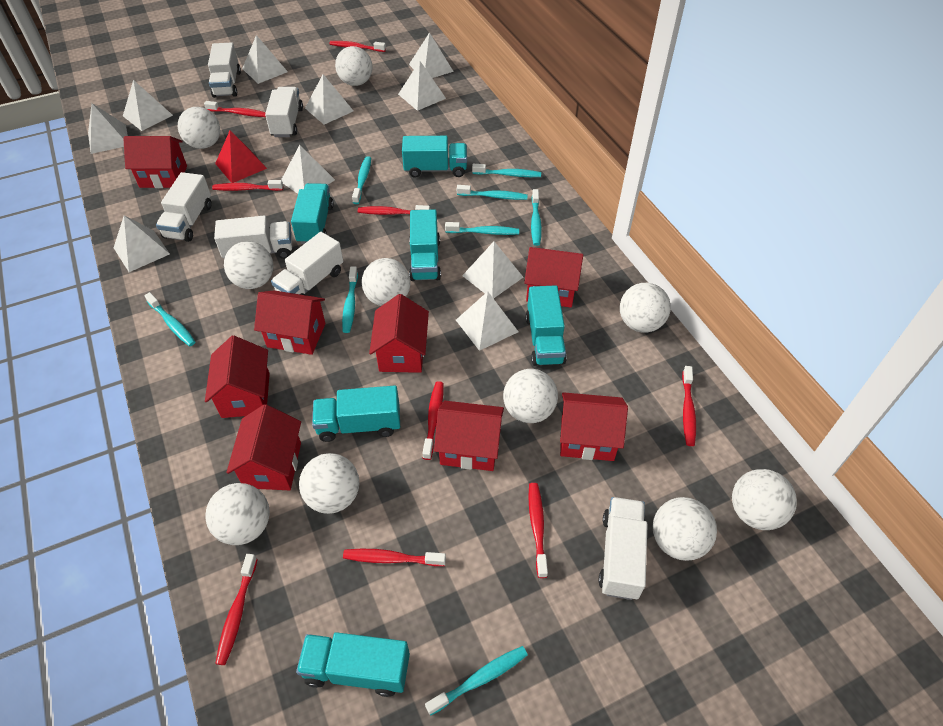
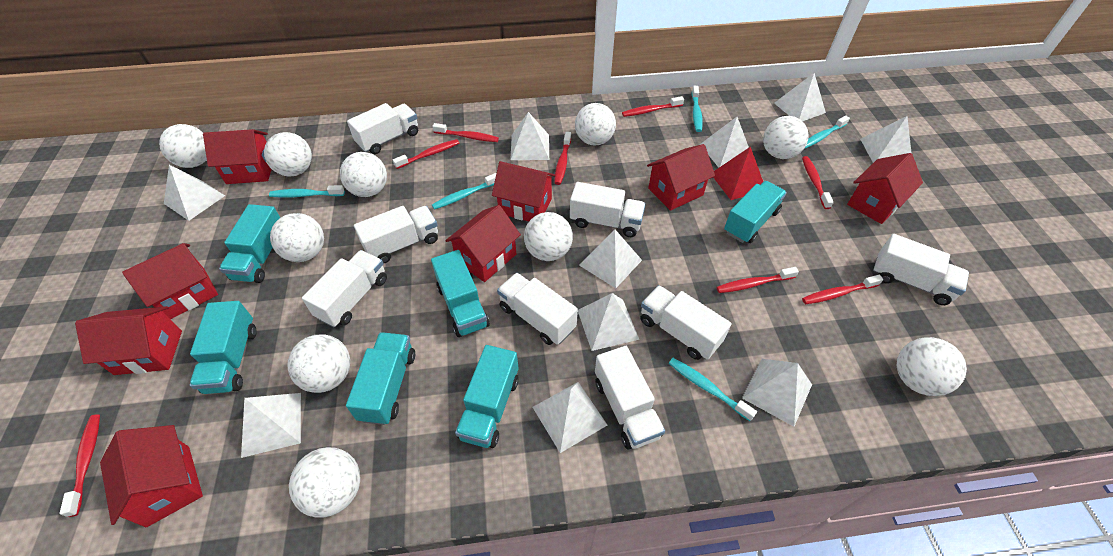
red toothbrush: [204,101,266,117] [212,180,283,191] [215,554,258,665] [330,41,386,52] [343,549,446,566] [358,205,430,215] [423,381,444,460] [528,483,548,578] [682,366,696,446] = 9 -> [60,414,100,517] [393,139,459,169] [432,123,499,142] [554,132,571,185] [622,96,684,117] [716,267,799,293] [802,156,834,209] [802,275,883,305] = 8
turquoise toothbrush: [144,292,195,346] [342,266,358,333] [352,156,371,204] [425,646,528,716] [445,222,519,235] [457,185,528,200] [472,164,541,177] [531,189,542,246] = 8 -> [269,185,345,198] [432,173,496,210] [669,358,757,421] [691,86,703,132] [804,115,850,149] = 5
white truck: [156,172,212,242] [208,42,241,98] [214,216,292,259] [265,87,303,137] [271,232,343,295] [598,497,648,600] = 6 -> [302,250,387,328] [347,103,418,154] [354,206,438,263] [497,273,578,345] [570,182,646,237] [595,346,665,450] [640,285,732,360] [873,234,969,305] = 8

